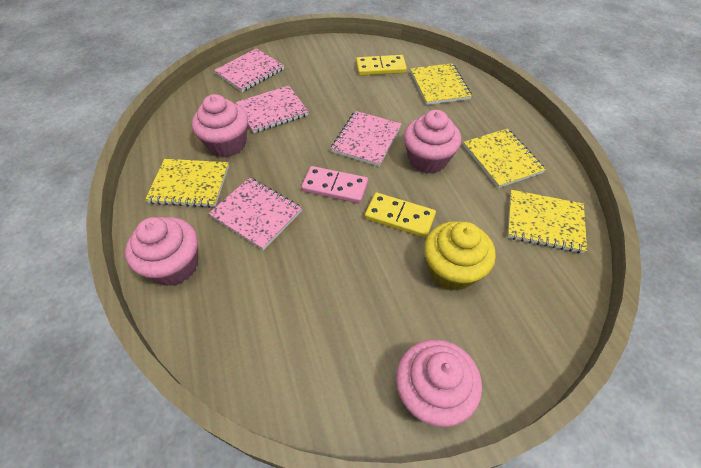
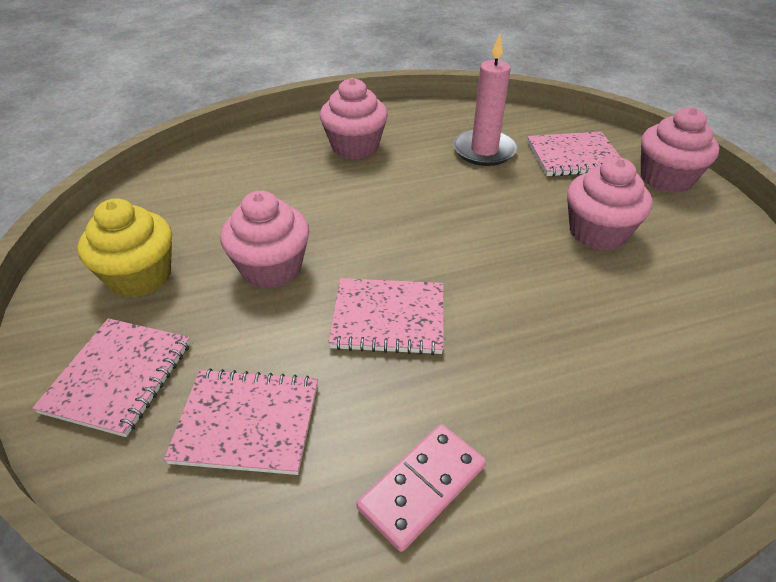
pink candle: none = 0 -> [453,34,517,166] = 1
yellow domino: [356,55,407,76] [365,192,436,238] = 2 -> none = 0
yellow notebook: [145,159,229,208] [411,63,472,105] [463,129,546,188] [507,190,587,253] = 4 -> none = 0

